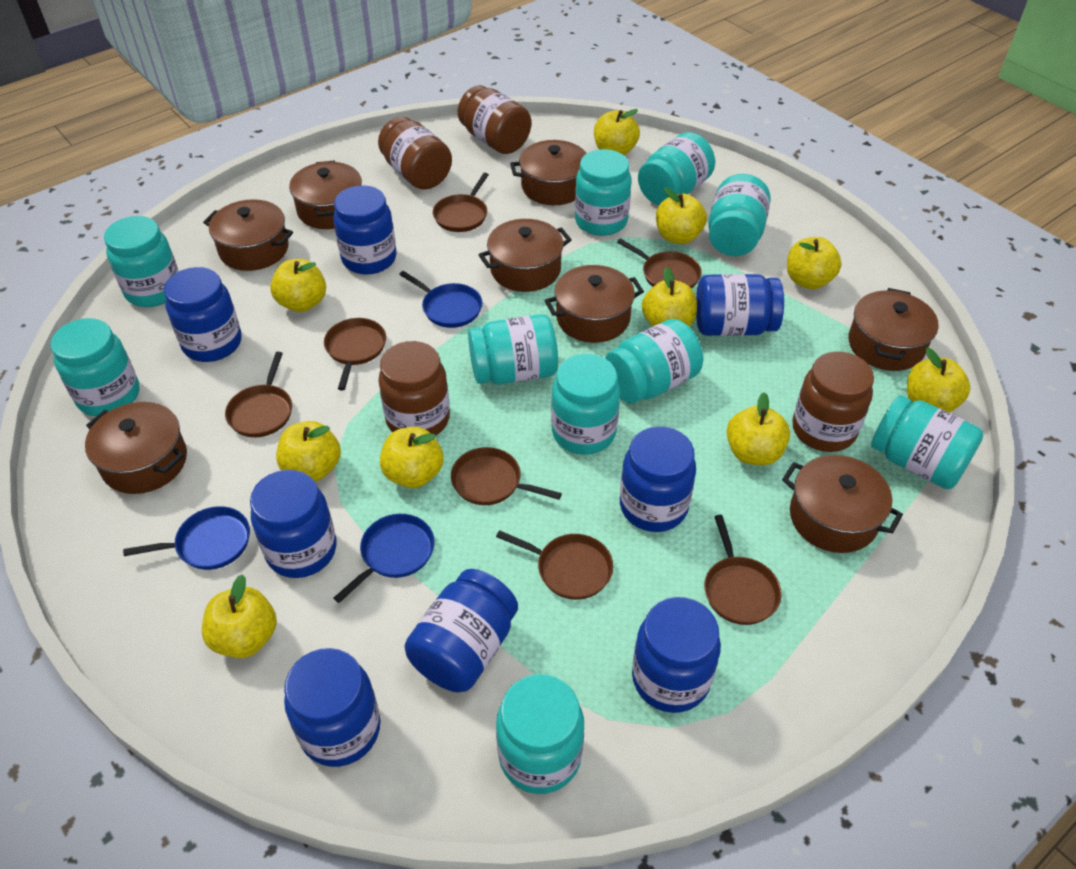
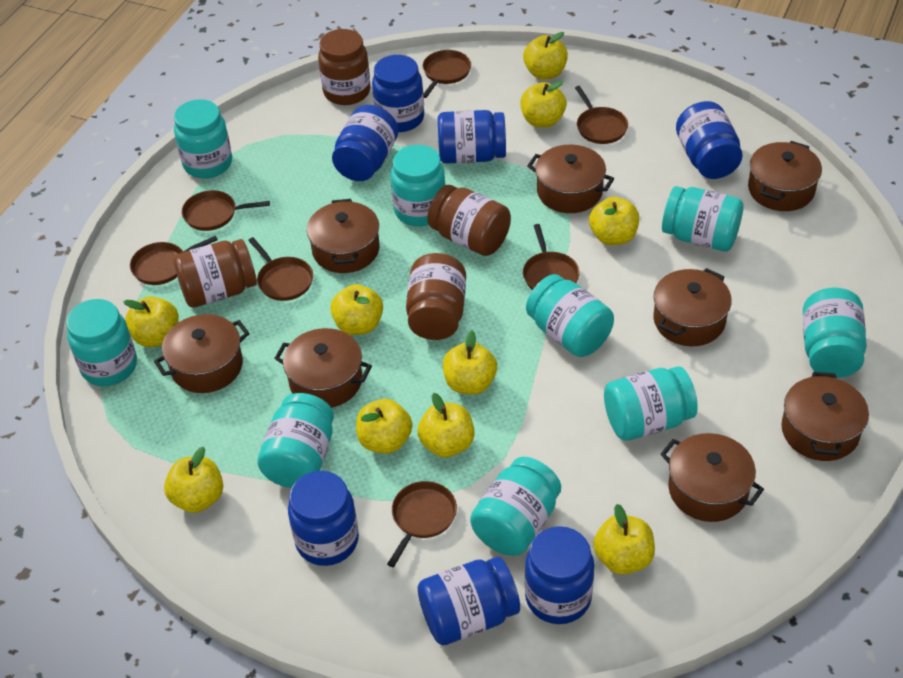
blue jar: [164,267,242,362] [250,470,337,578] [284,648,380,767] [333,185,396,275] [404,569,518,692] [620,426,696,532] [632,597,721,713] [696,274,784,336] = 8 -> [288,471,359,566] [332,105,398,181] [372,55,424,132] [418,557,520,645] [438,110,506,164] [525,526,594,624] [676,101,743,179] = 7
blue pan: [123,506,250,570] [334,514,435,603] [399,271,482,328] = 3 -> none = 0
turquoise jar: [51,318,140,416] [104,216,179,307] [468,314,558,385] [496,674,584,794] [551,354,620,454] [575,149,631,236] [605,319,703,403] [638,132,715,205] [708,174,771,256] [871,395,984,489] = 10 -> [66,299,137,386] [174,99,232,178] [257,393,334,488] [391,145,445,226] [470,457,561,556] [526,274,614,357] [604,366,698,441] [662,186,743,251] [803,288,867,378] = 9

